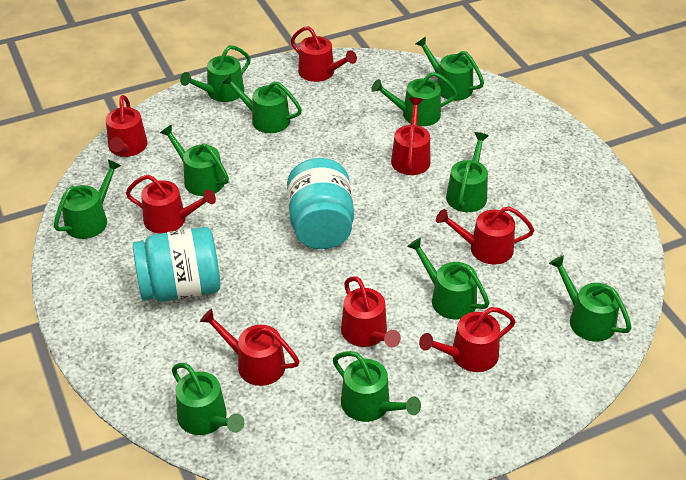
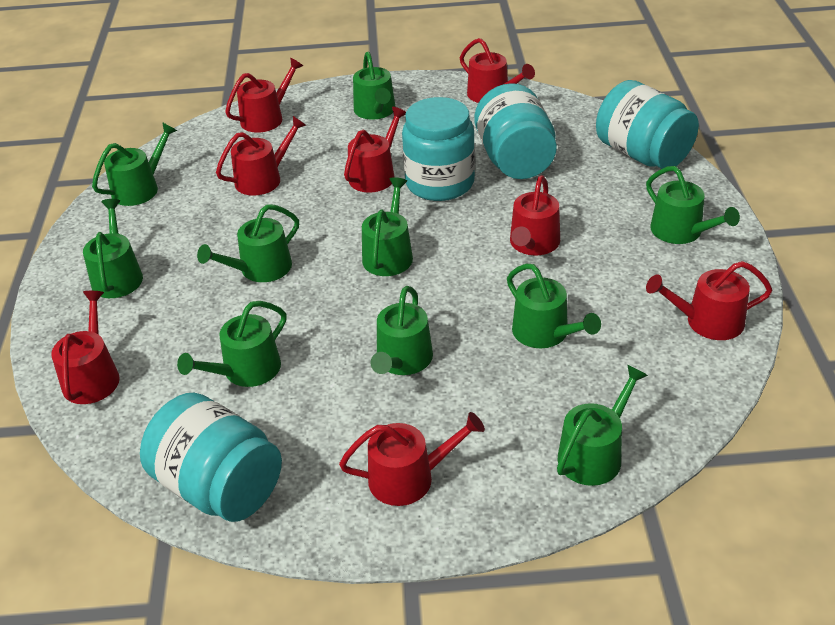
green watering can: [54,159,122,239] [160,125,229,196] [172,363,245,435] [180,45,251,102] [222,73,302,133] [333,351,421,422] [371,72,458,126] [407,238,490,320] [416,36,484,101] [446,132,489,212] [549,255,632,342] = 11 -> [83,199,143,298] [92,122,178,206] [177,301,287,387] [197,204,299,282] [353,51,396,120] [362,177,413,276] [371,286,433,375] [507,264,601,348] [557,365,648,486] [646,166,740,244] = 10
turquoise jar: [133,227,221,302] [287,158,354,249] = 2 -> [140,393,282,522] [402,97,475,201] [475,83,557,179] [596,80,699,169] = 4

